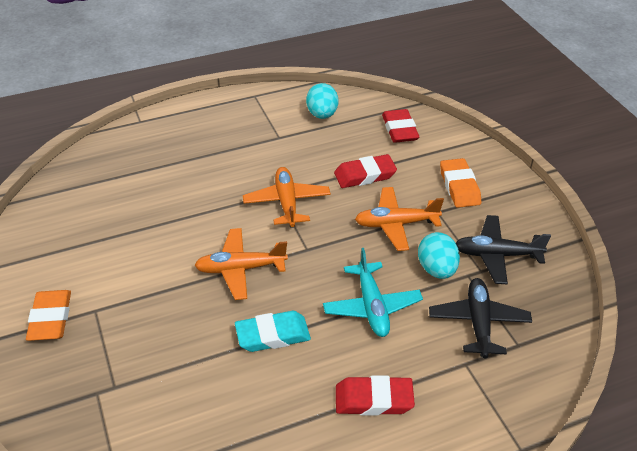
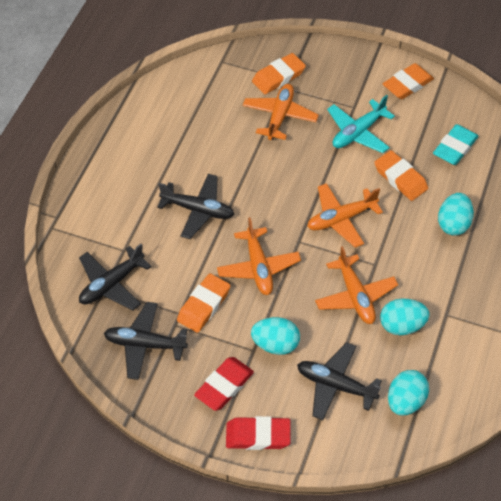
black plane: [429,278,532,358] [456,215,551,284] = 2 -> [79,244,152,310] [104,302,188,380] [157,174,234,239] [297,342,382,420] = 4
orange eraser: [26,290,71,341] [440,158,481,208] = 2 -> [177,273,231,333] [252,53,306,94] [374,150,428,201] [383,63,434,99] = 4
orange plane: [194,228,288,300] [243,167,331,228] [355,187,444,251] = 3 -> [217,217,301,295] [243,84,319,140] [307,183,383,248] [315,246,398,324] = 4
red eraser: [334,154,397,188] [336,375,415,416] [382,109,419,143] = 3 -> [194,357,254,411] [226,416,291,450] = 2
turquoise egg: [306,83,338,119] [418,232,460,279] = 2 -> [251,317,300,355] [380,298,429,335] [388,370,429,416] [438,193,474,236] = 4

